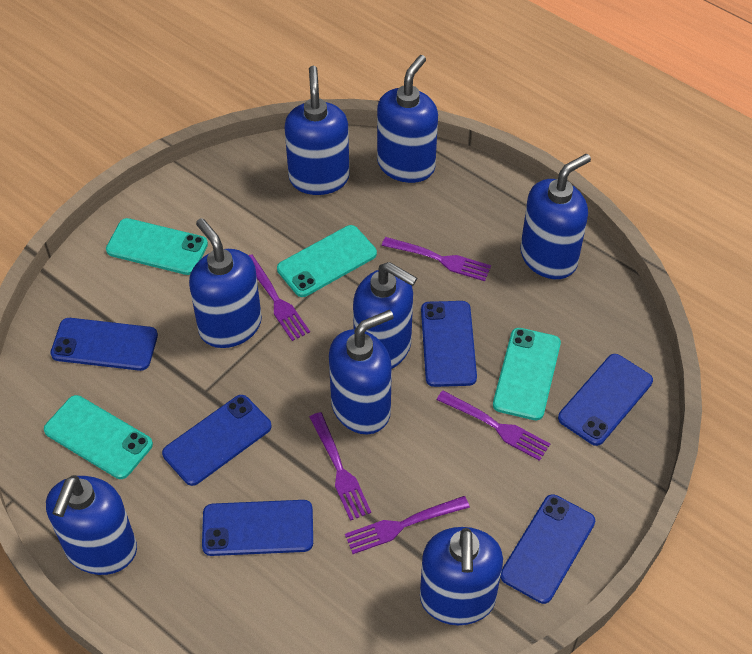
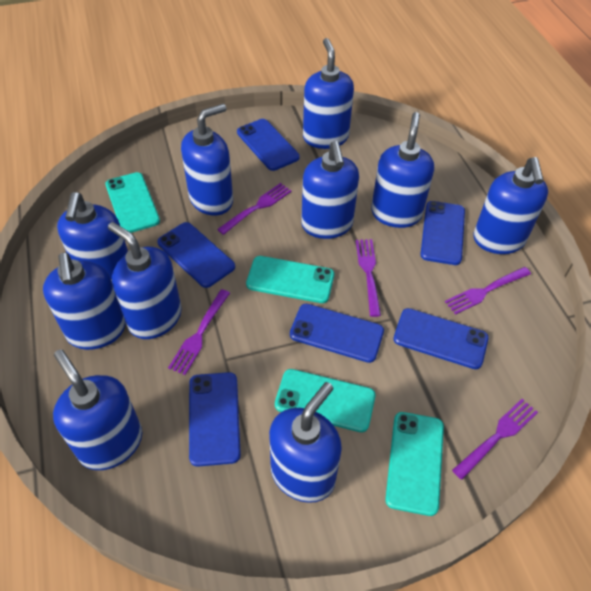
blue soap dispenser: [46,475,137,575] [189,218,262,348] [284,66,349,195] [329,310,393,434] [353,262,417,369] [377,55,438,183] [420,527,503,625] [520,154,591,279] = 8 -> [43,253,126,350] [53,349,142,470] [57,192,128,281] [108,222,182,339] [181,104,233,215] [269,382,342,503] [301,141,359,239] [303,38,354,149] [371,112,434,228] [473,157,548,254] = 10

